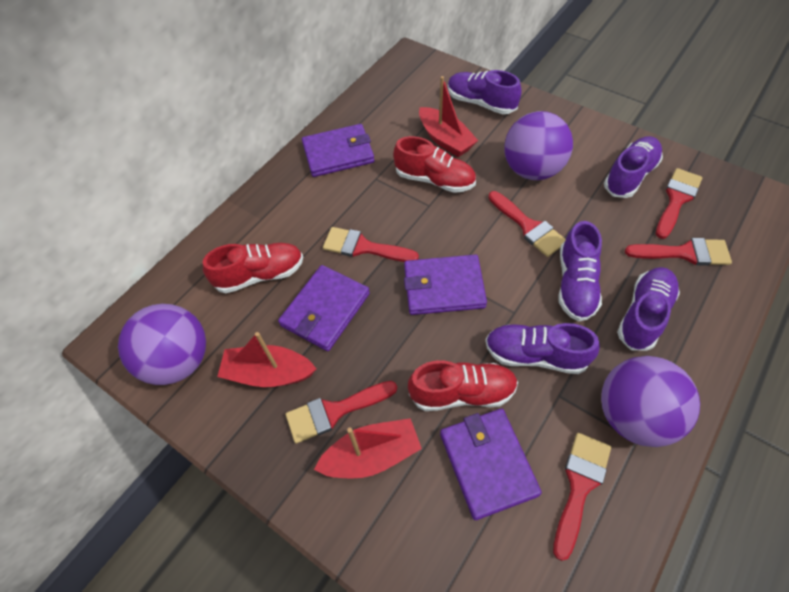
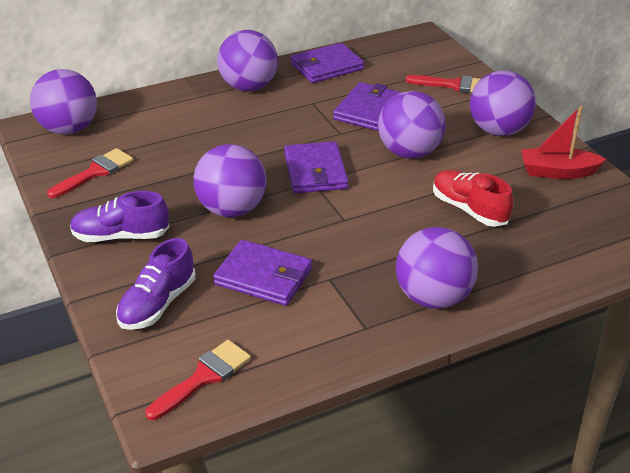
purple ball: [118,304,206,385] [505,111,573,180] [601,356,700,447] = 3 -> [30,69,97,135] [194,144,266,217] [217,30,278,91] [378,91,445,159] [396,227,478,309] [470,71,536,136] = 6
purple shoe: [448,70,522,114] [485,323,600,374] [559,221,602,321] [604,136,663,198] [617,267,680,351] = 5 -> [70,191,170,242] [116,238,196,330] = 2
red boat: [217,332,316,387] [314,418,422,479] [419,76,479,157] = 3 -> [521,106,606,179] = 1
red brush: [286,381,397,443] [323,227,419,262] [488,191,566,257] [553,433,611,561] [625,238,732,266] [656,168,702,239] = 6 -> [47,148,133,198] [145,340,251,420] [406,75,481,93] = 3
red shoe: [203,243,303,293] [393,136,476,193] [408,360,518,411] = 3 -> [433,170,513,227] = 1

